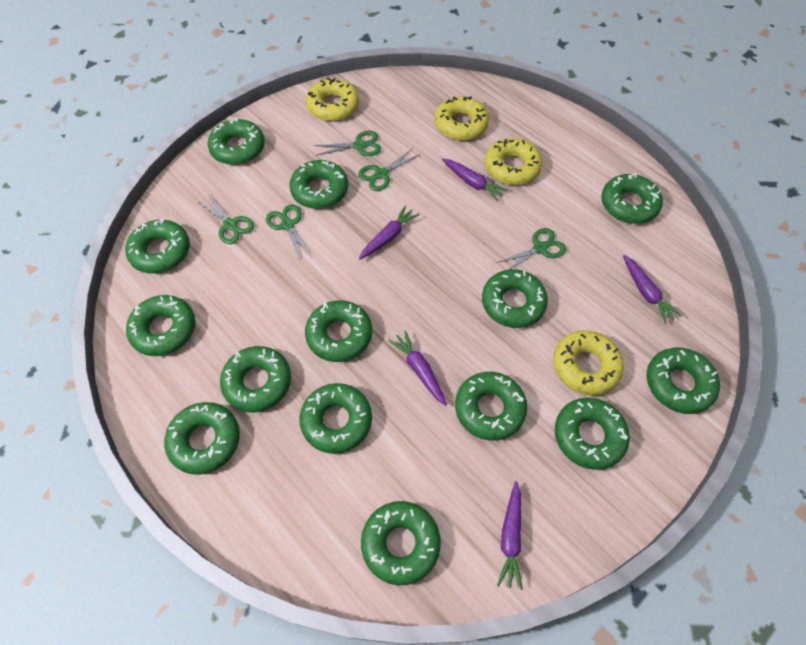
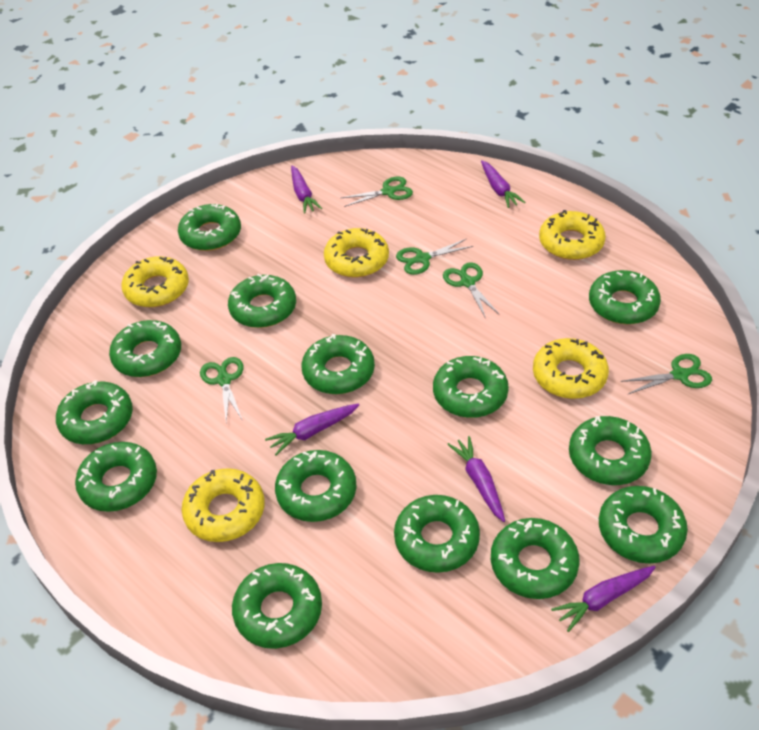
yellow donut: [306,78,359,121] [434,96,489,140] [485,138,542,185] [553,331,624,395] = 4 -> [121,256,189,307] [182,468,265,542] [324,228,389,277] [533,338,609,399] [539,210,606,260] = 5

